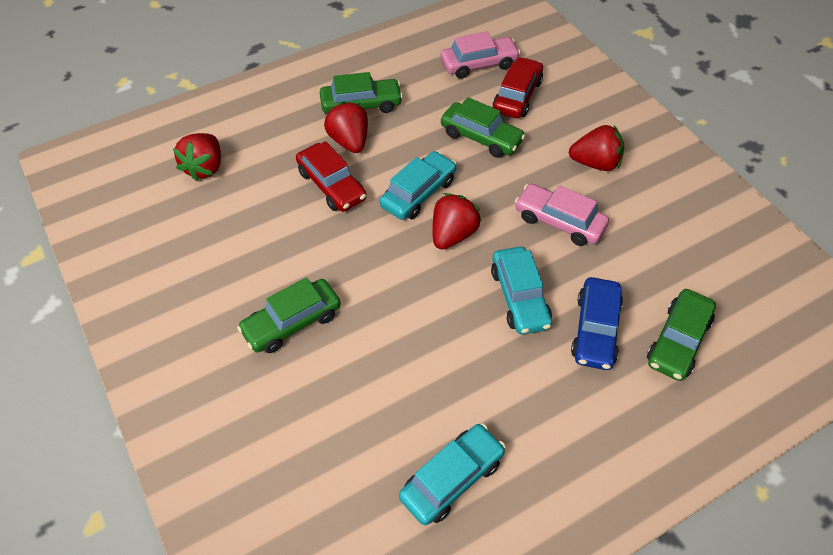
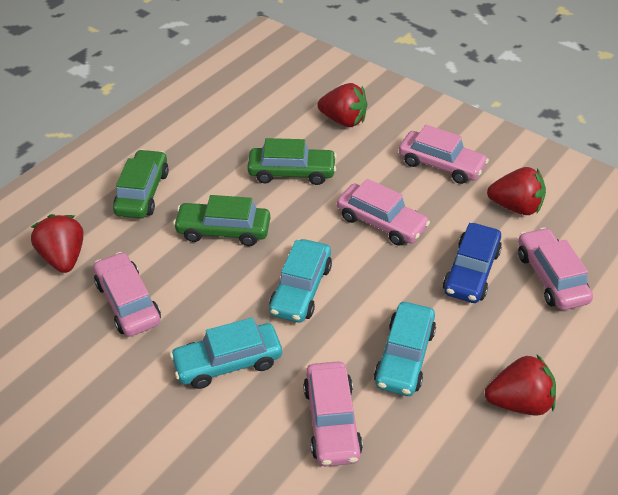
green car: [237,277,341,353] [320,72,403,113] [441,97,526,158] [647,289,716,381] = 4 -> [113,149,169,219] [173,195,270,246] [247,138,337,185] = 3
pink car: [441,31,521,79] [515,184,609,246] = 2 -> [93,252,161,337] [303,361,363,467] [337,179,430,246] [399,125,489,184] [518,227,593,310] = 5
red car: [296,141,366,212] [493,57,543,118] = 2 -> none = 0

